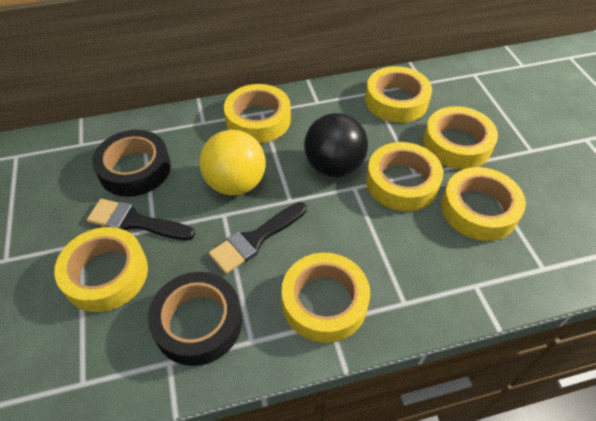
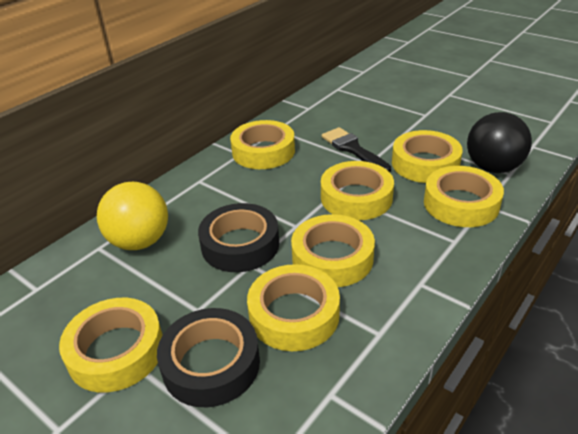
black brush: [87,199,195,240] [209,202,307,274] = 2 -> [322,127,391,172] = 1

